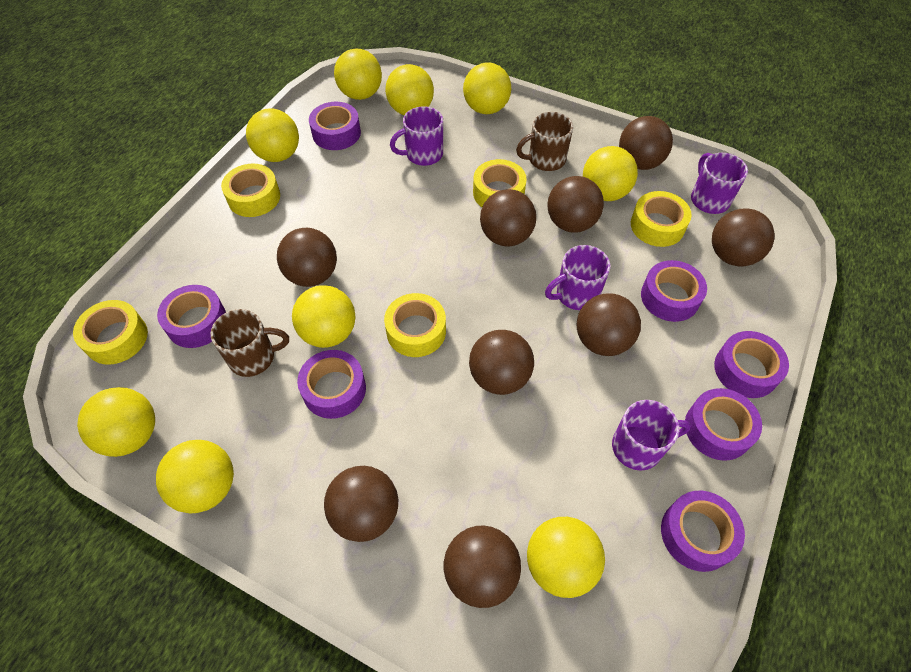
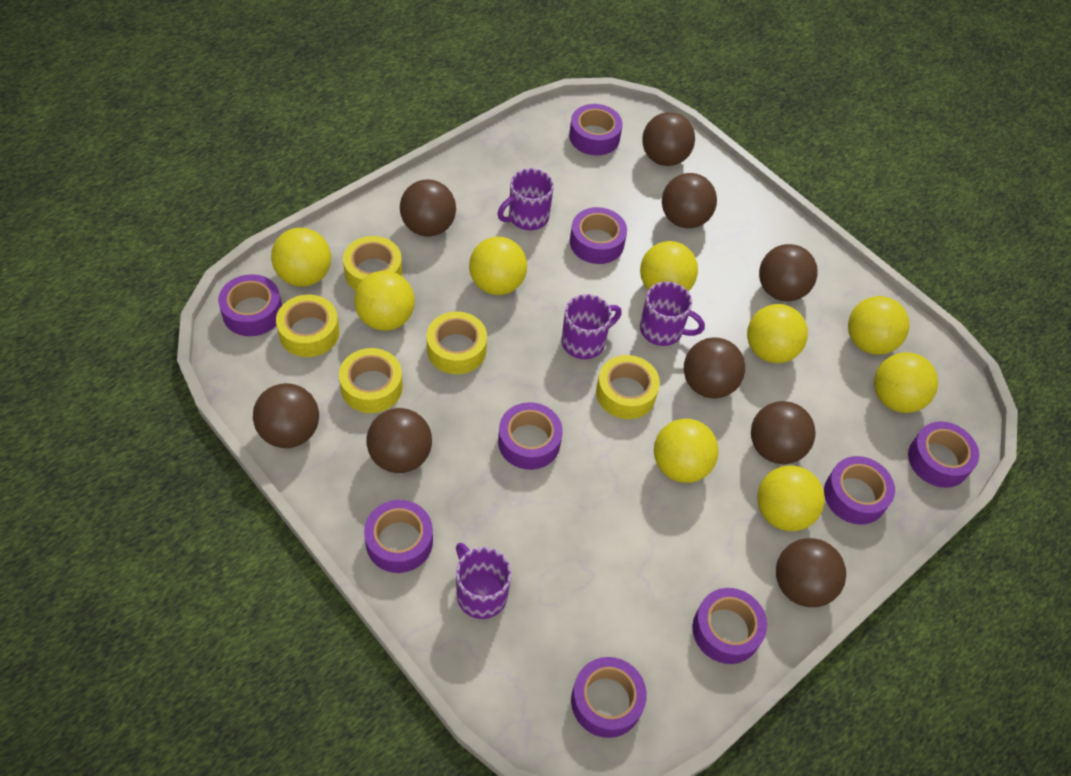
brown mug: [210,309,289,377] [516,112,573,171] = 2 -> none = 0
purple tape: [157,285,226,348] [297,350,366,419] [309,102,361,150] [641,260,707,322] [661,491,745,572] [685,388,762,461] [714,331,789,398] = 7 -> [218,274,282,336] [364,500,433,573] [498,402,563,470] [569,104,623,156] [570,207,627,264] [571,657,647,738] [692,588,767,664] [824,456,895,525] [908,422,979,488] = 9

